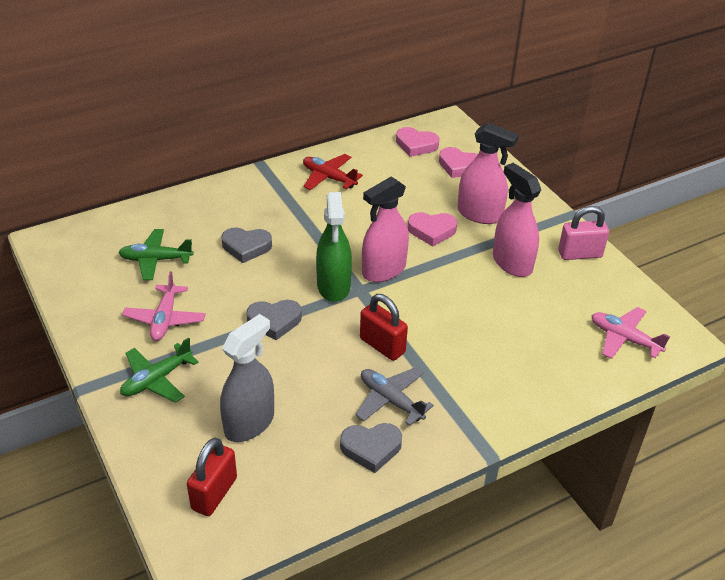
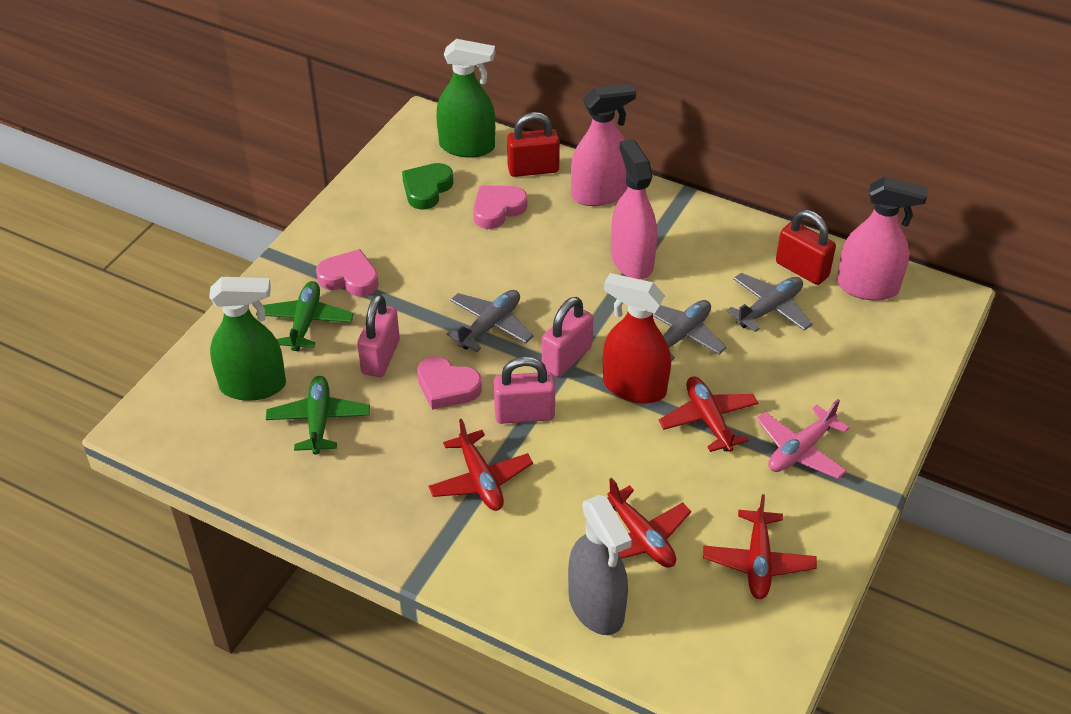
green heart: none = 0 -> [402,163,453,210] = 1
green spray bottle: [316,192,352,302] = 1 -> [209,277,286,401] [436,39,495,158] = 2
grey heart: [221,227,272,263] [246,300,302,340] [340,423,402,473] = 3 -> none = 0
grey plane: [355,367,434,426] = 1 -> [447,290,533,352] [653,300,727,362] [727,273,812,332] = 3
pink padlock: [558,206,609,260] = 1 -> [357,294,400,377] [494,357,555,424] [542,297,593,377] = 3
pink plane: [122,271,206,341] [592,307,670,359] = 2 -> [756,399,849,479] = 1
red plane: [303,154,363,190] = 1 -> [428,419,533,511] [607,478,691,568] [659,376,759,452] [703,494,817,599] = 4
red spray bottle: none = 0 -> [603,273,671,403] = 1

